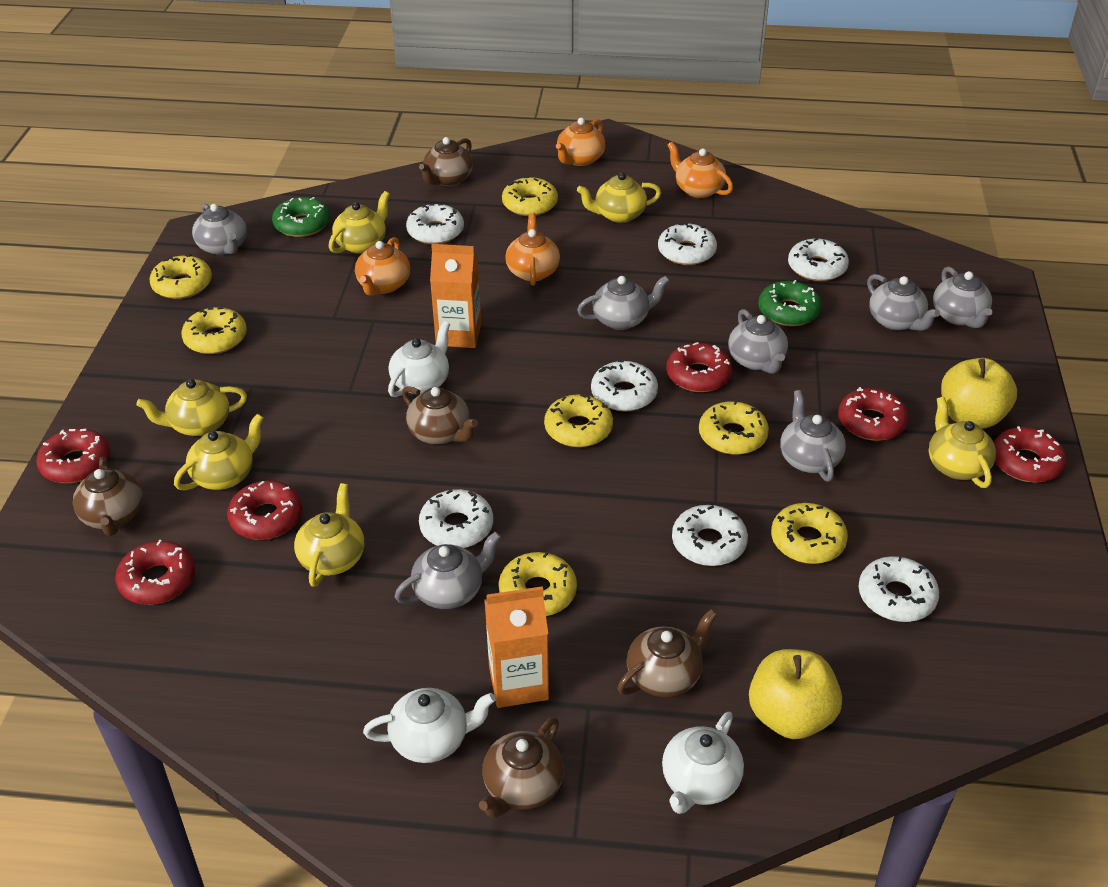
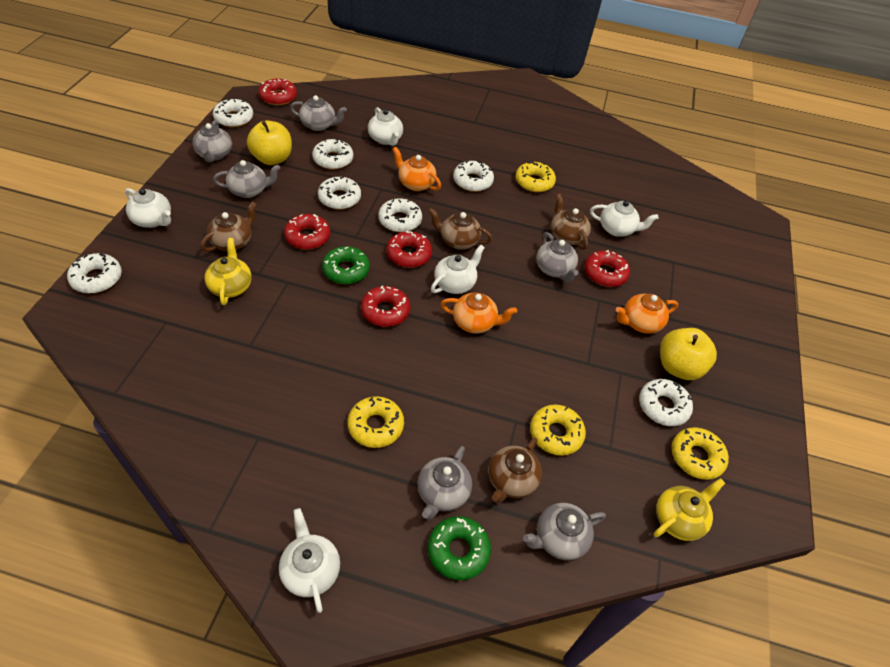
brown teapot: [73,457,143,536] [402,386,478,444] [419,137,473,186] [479,717,564,818] [617,609,718,697] = 5 -> [200,201,257,252] [428,208,492,250] [489,437,542,504] [551,194,591,250] = 4
grey teapot: [192,203,247,255] [395,532,501,609] [577,276,669,330] [728,309,788,374] [780,390,846,482] [867,274,940,331] [933,267,993,328] = 7 -> [193,120,232,162] [213,160,280,198] [290,95,347,131] [418,446,472,520] [523,503,606,560] [536,232,579,282] = 6
orange carton: [430,244,481,348] [485,586,549,708] = 2 -> none = 0
orange teapot: [355,237,410,296] [505,213,560,286] [556,118,605,166] [667,142,733,198] = 4 -> [392,147,441,191] [440,292,517,334] [616,294,678,334] = 3
red donut: [36,428,110,483] [115,540,196,605] [227,481,302,540] [666,342,733,392] [838,387,909,441] [994,426,1066,483] = 6 -> [259,79,297,105] [284,214,330,250] [361,286,410,327] [386,231,432,268] [584,250,630,287] = 5
white teapot: [363,688,496,763] [388,321,450,397] [662,712,744,814] = 3 -> [125,188,171,228] [279,508,340,613] [368,107,403,146] [431,245,485,294] [590,200,659,237] = 5
yellow donut: [150,254,212,299] [181,307,247,354] [499,552,577,616] [502,176,558,216] [544,393,613,447] [699,400,769,455] [771,503,848,564] = 7 -> [348,396,404,448] [515,161,556,192] [530,405,586,456] [671,427,729,480] = 4
yellow teapot: [136,379,247,436] [174,414,263,491] [294,483,364,587] [329,191,390,254] [577,172,661,223] [929,397,996,488] = 6 -> [205,238,252,305] [654,478,725,541] = 2

